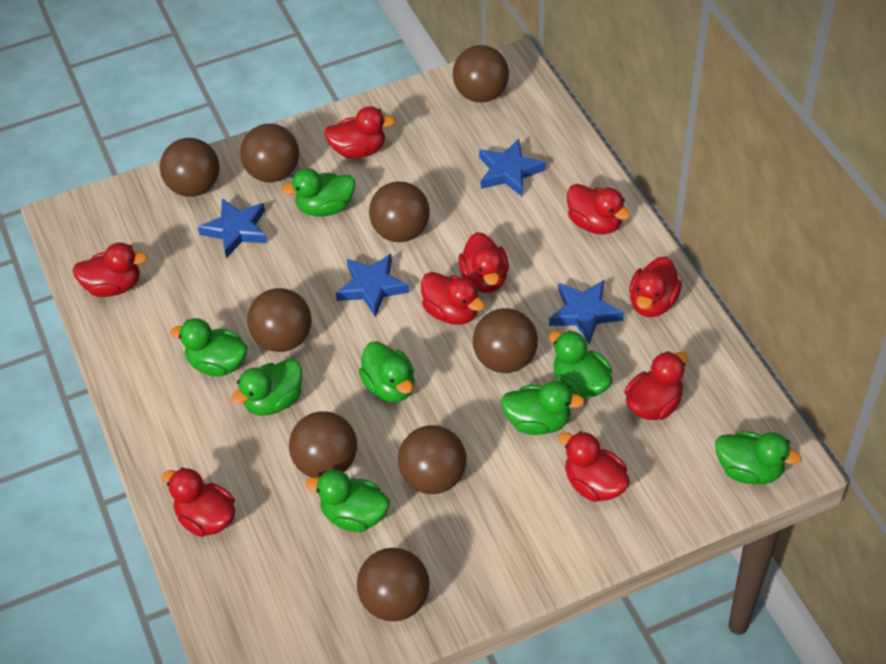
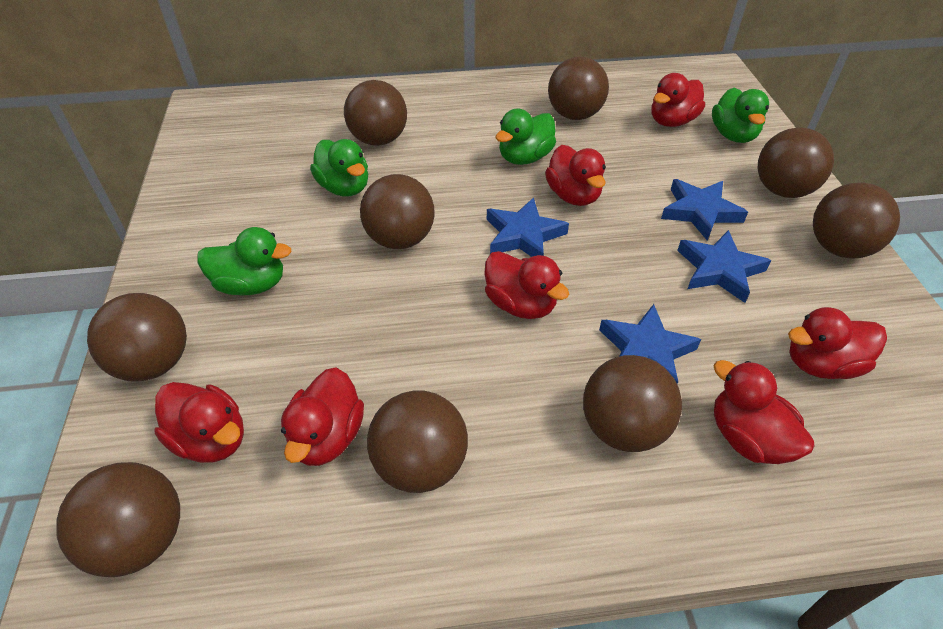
green duck: [170,318,248,377] [231,359,302,416] [282,168,355,217] [306,470,390,532] [359,341,414,402] [501,381,585,435] [549,330,613,398] [715,431,802,484] = 8 -> [197,227,292,295] [310,139,368,196] [495,109,556,165] [712,88,769,143] = 4
red duck: [72,242,147,297] [162,467,235,537] [324,106,395,158] [421,272,485,325] [458,232,509,293] [558,431,630,502] [567,184,630,234] [624,351,688,420] [629,257,682,317] = 9 -> [154,382,244,463] [281,367,364,466] [485,251,569,319] [545,145,606,206] [651,73,705,127] [714,360,814,464] [788,307,887,379] = 7

